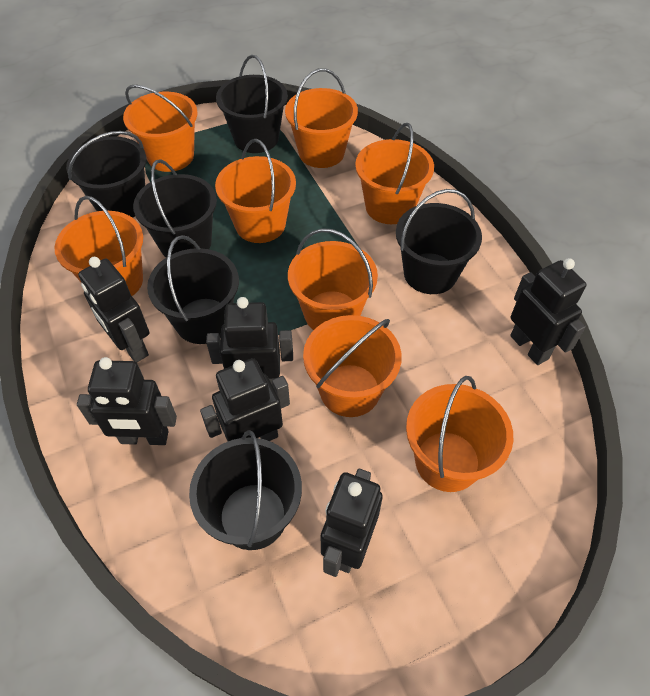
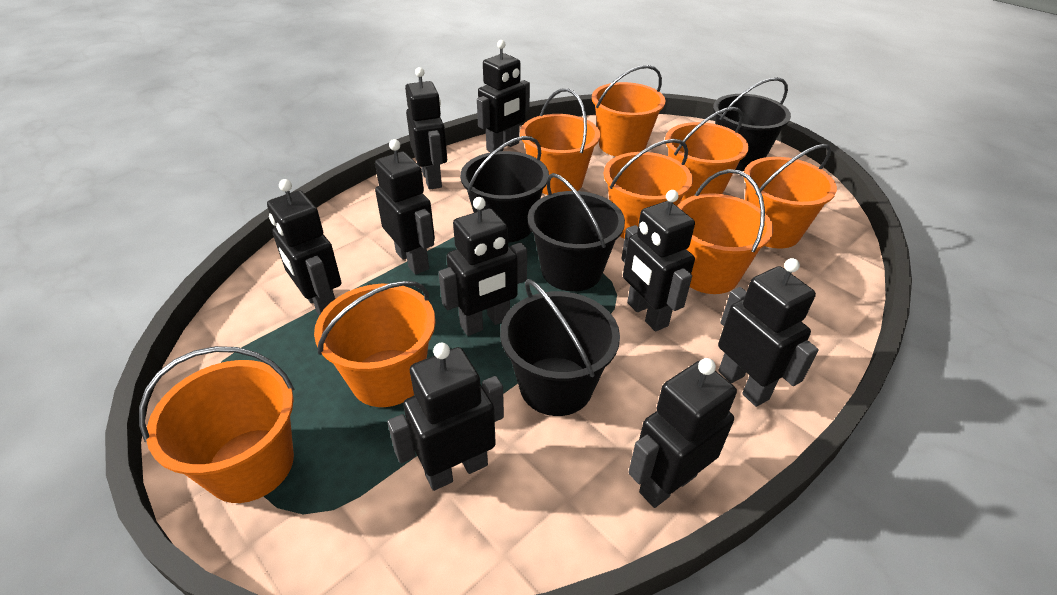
black bucket: [66,131,146,218] [133,159,217,257] [147,235,239,344] [189,430,302,550] [216,55,288,153] [396,189,482,294] = 6 -> [460,136,549,243] [500,279,620,416] [528,173,625,291] [713,77,791,171] = 4
black robot: [77,357,177,445] [78,257,149,363] [200,358,290,441] [206,297,293,386] [321,469,383,577] [510,258,587,365] = 6 -> [267,179,341,316] [375,139,435,275] [387,343,504,491] [405,67,447,190] [438,197,527,336] [477,40,530,152] [622,190,695,332] [628,358,737,508] [718,258,819,407] = 9

